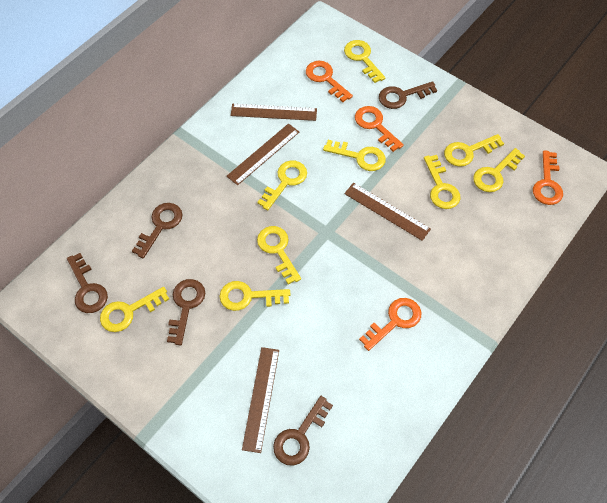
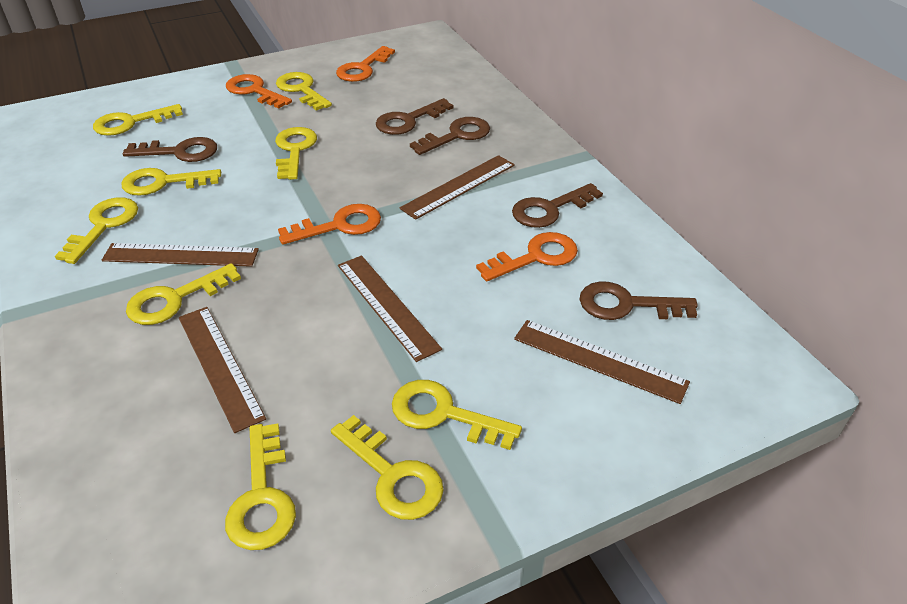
brown ruler: [227,123,299,185] [230,104,317,121] [242,347,279,453] [344,183,431,241] = 4 -> [102,243,259,267] [179,307,266,433] [338,255,442,362] [400,155,515,220] [514,320,690,404] = 5

